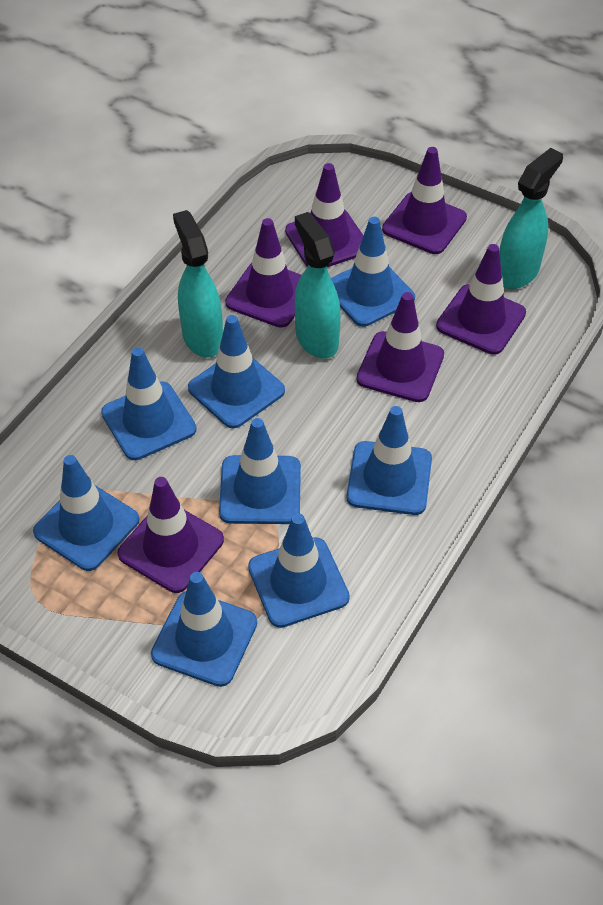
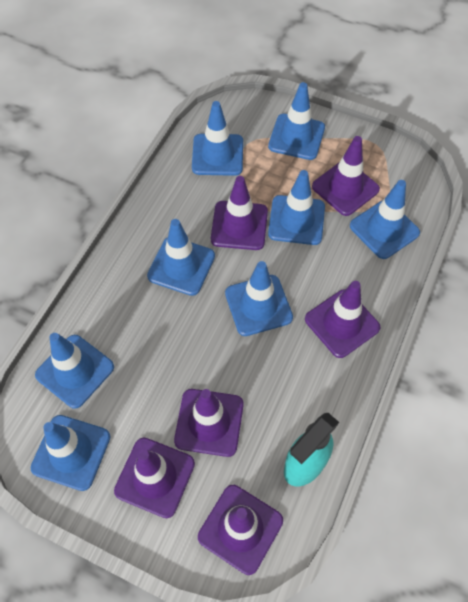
turquoise spray bottle: [173,210,223,357] [295,212,341,359] [499,148,563,289] = 3 -> [284,413,339,486] = 1

